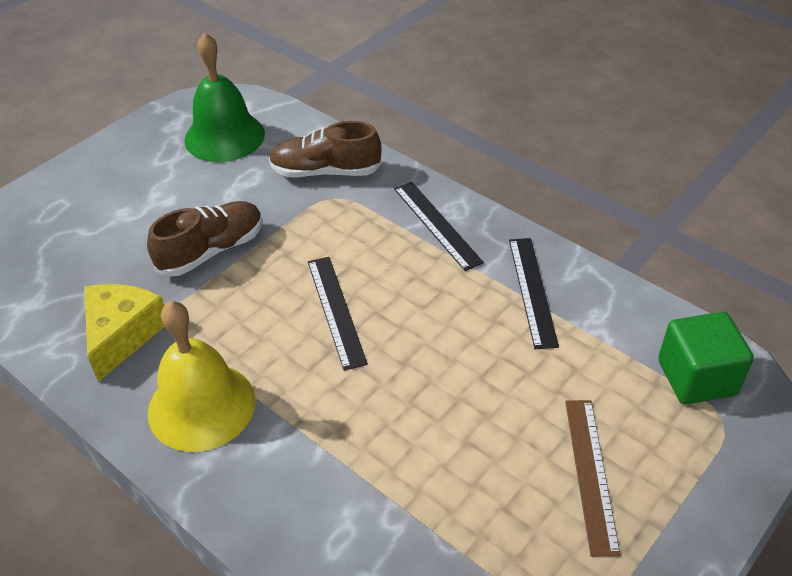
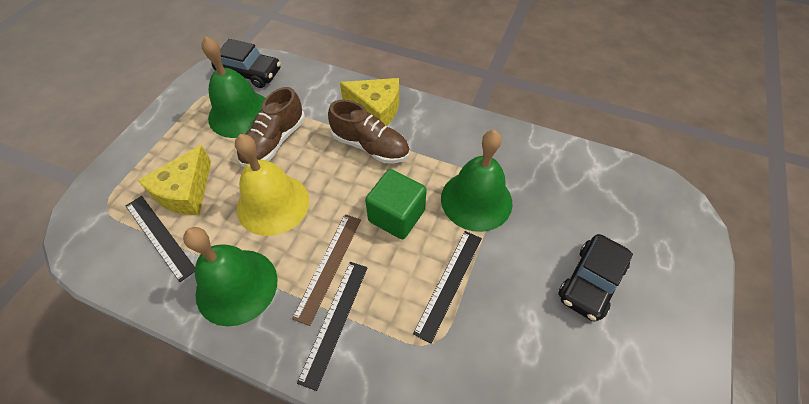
black car: none = 0 -> [212,39,281,88] [558,234,633,321] = 2
green bell: [185,32,265,162] = 1 -> [183,227,278,327] [202,36,265,138] [441,130,512,232] = 3
yellow cheese: [84,284,165,382] = 1 -> [138,145,211,215] [340,78,399,126] = 2

